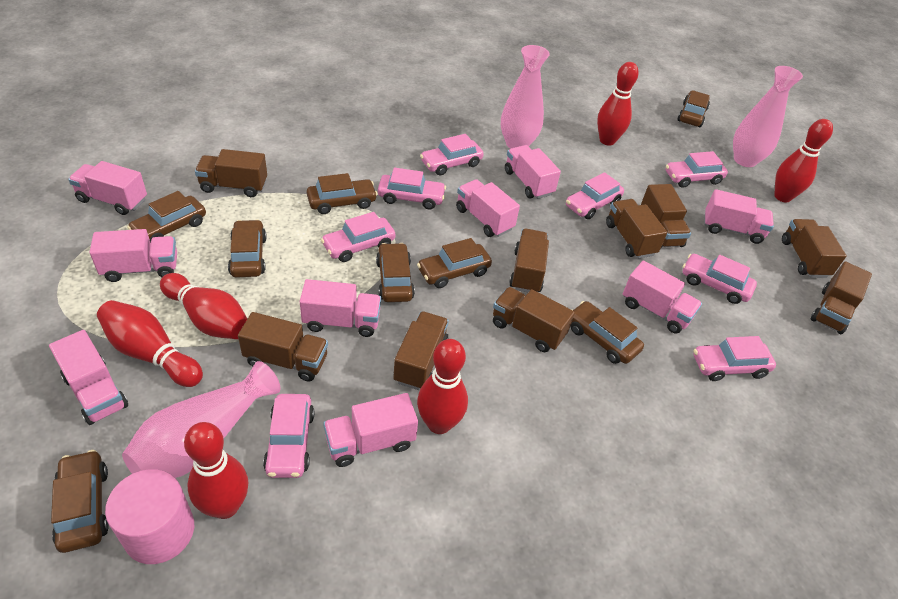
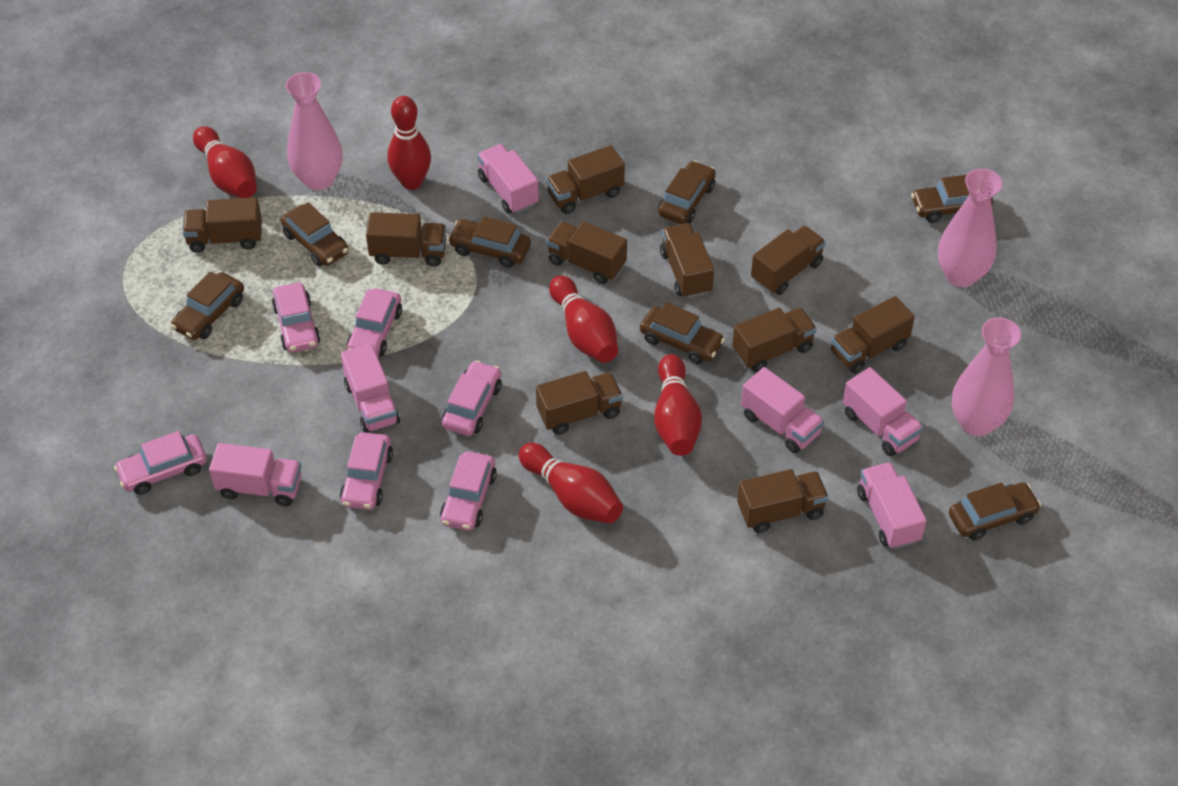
brown car: [51,450,109,553] [127,191,206,242] [228,219,267,278] [307,173,378,214] [376,243,415,302] [417,238,492,288] [571,301,644,364] [677,90,710,127] = 8 -> [171,271,244,340] [280,202,349,266] [448,216,531,268] [640,302,725,364] [658,161,716,224] [911,175,993,223] [949,482,1041,541] = 7
brown truck: [195,149,267,197] [238,312,328,382] [393,311,449,390] [493,287,575,352] [509,228,549,292] [606,199,667,259] [641,184,691,248] [782,219,847,278] [811,261,872,335] = 9 -> [182,197,262,253] [366,212,446,267] [536,371,623,435] [546,145,625,214] [546,221,627,284] [660,223,714,298] [732,308,817,372] [737,469,829,533] [751,225,826,295] [831,296,915,374] = 10
pink car: [263,394,314,478] [321,212,396,262] [378,167,446,210] [420,134,484,176] [566,172,624,219] [666,151,728,188] [683,254,757,304] [693,336,776,381] = 8 -> [114,431,207,495] [272,282,321,353] [340,432,393,510] [347,288,402,357] [440,451,497,531] [442,360,501,436] = 6
pink cylinder: [105,469,194,564] = 1 -> none = 0
pink truck: [49,330,128,425] [68,161,147,215] [90,229,177,282] [299,279,381,337] [323,393,418,467] [456,179,520,237] [505,145,561,199] [623,260,702,334] [704,189,774,244] = 9 -> [209,443,302,506] [341,343,400,433] [477,144,539,214] [741,367,824,453] [843,367,923,457] [857,462,927,549] = 6
red bowling pin: [97,300,203,387] [160,273,247,339] [184,422,249,519] [417,339,468,434] [597,62,639,146] [774,119,833,202] = 6 -> [193,126,257,198] [387,96,431,190] [518,443,623,524] [549,275,618,363] [654,354,702,456] = 5

